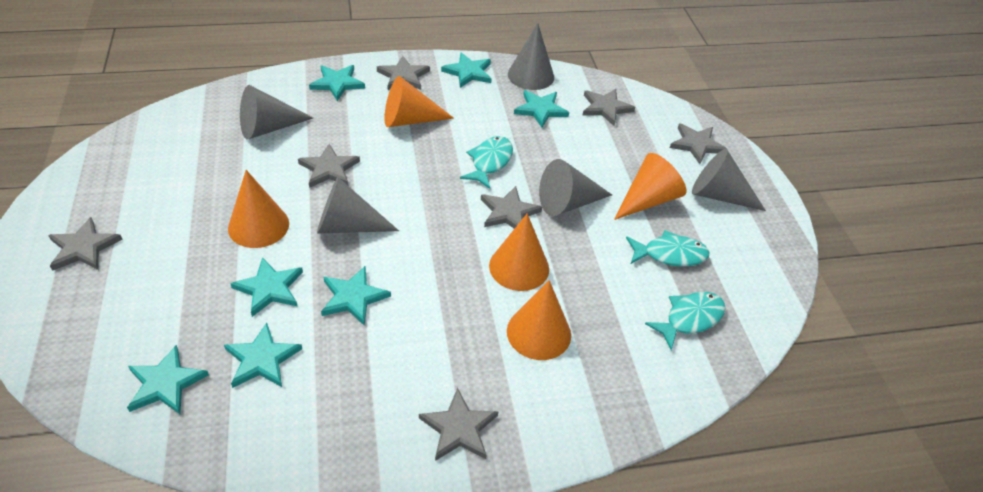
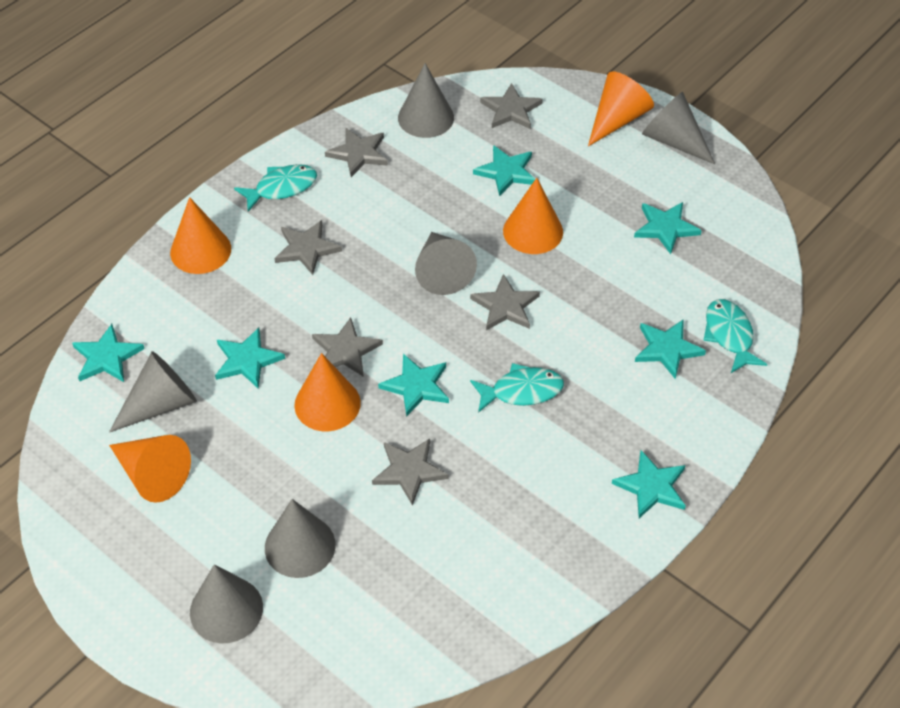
grey cone: [240,85,313,139] [317,177,399,234] [508,23,554,90] [539,159,612,216] [692,149,766,211] = 5 -> [109,351,197,433] [190,564,263,643] [265,499,336,578] [398,63,454,138] [415,232,477,295] [642,92,715,164] = 6
grey star: [48,217,123,271] [298,144,360,188] [377,56,430,90] [419,388,498,461] [481,186,542,229] [582,89,635,126] [670,124,728,164] = 7 -> [274,220,342,275] [312,317,383,377] [325,128,388,177] [372,439,448,506] [470,274,540,330] [480,83,543,129] = 6

